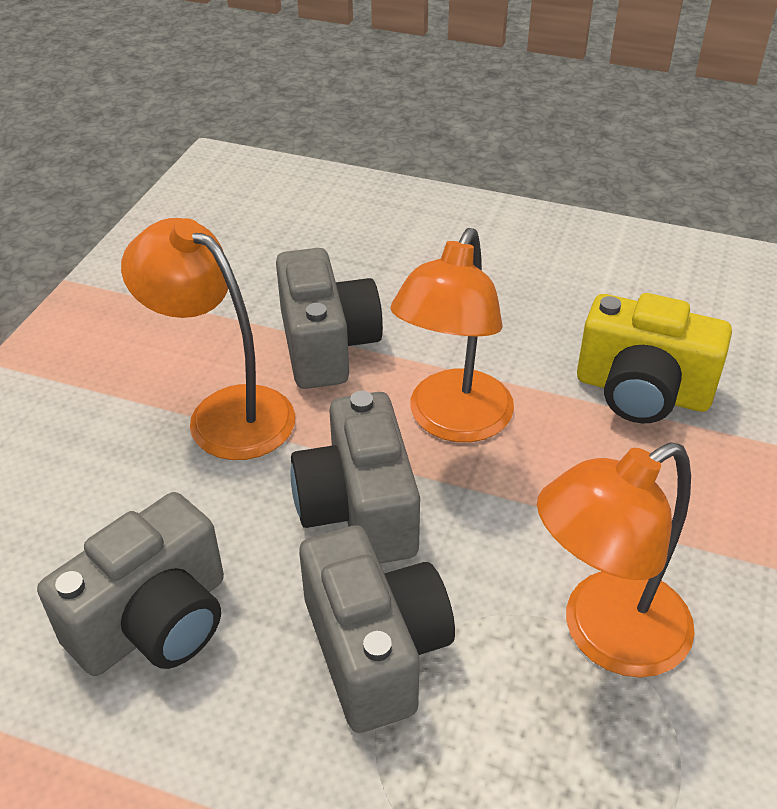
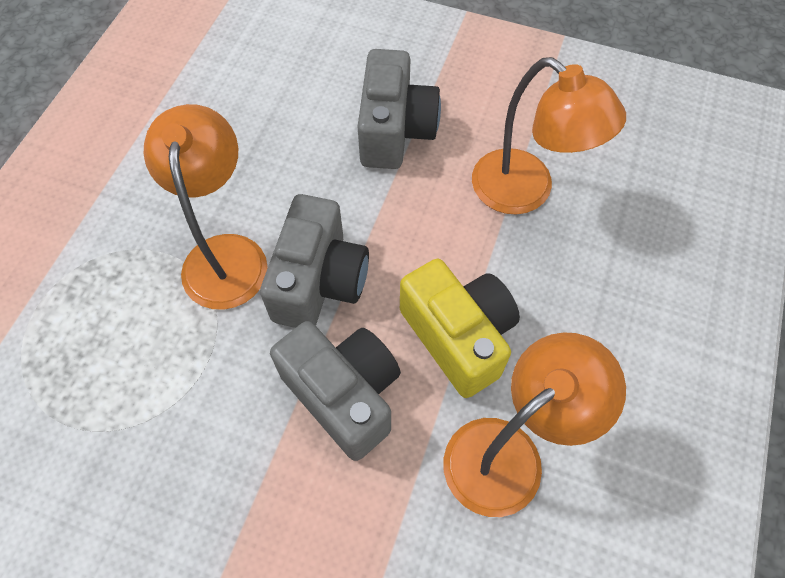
grey camera: [37,492,224,676] [276,248,383,389] [290,391,420,564] [299,525,455,733] = 4 -> [260,194,369,328] [270,321,401,461] [358,49,441,169] = 3

